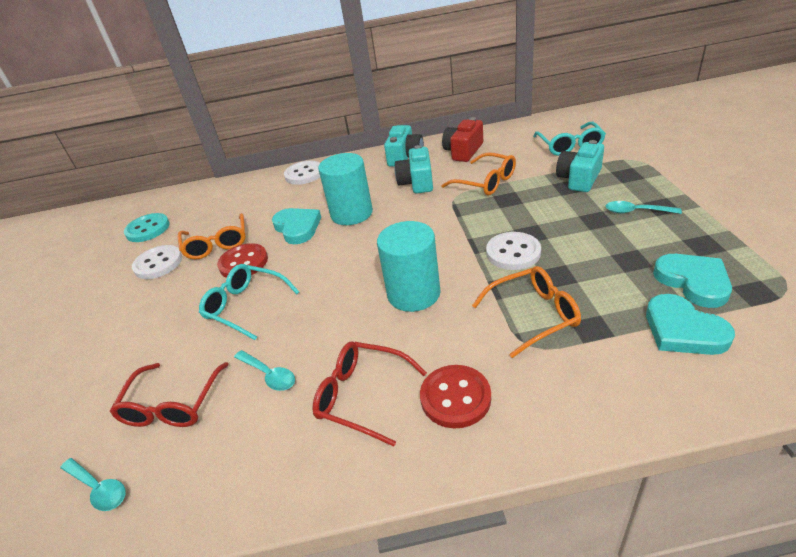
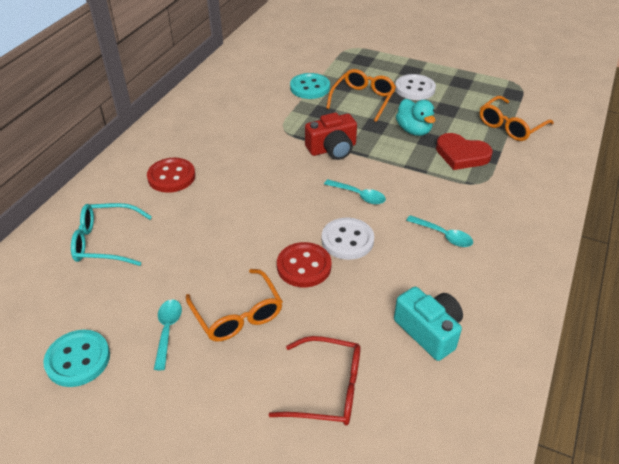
red glasses: [110,362,229,427] [312,341,427,447] = 2 -> [269,336,361,425] = 1
red heart: none = 0 -> [436,133,493,170] = 1
turquoise button: [124,213,170,242] = 1 -> [43,330,110,387] [290,73,330,99] = 2
turquoise camera: [384,125,424,167] [395,145,433,193] [556,140,604,192] = 3 -> [394,287,463,361] = 1
turquoise cylinder: [318,153,373,225] [377,221,441,312] = 2 -> none = 0
turquoise duck: none = 0 -> [396,99,436,136] = 1
turquoise glasses: [199,264,299,340] [533,122,606,156] = 2 -> [71,203,152,266] = 1
turquoise heart: [272,208,321,244] [646,294,735,355] [653,254,732,308] = 3 -> none = 0
white button: [132,245,182,279] [284,160,320,185] [486,232,541,270] = 3 -> [322,218,374,260] [395,74,436,100] = 2

